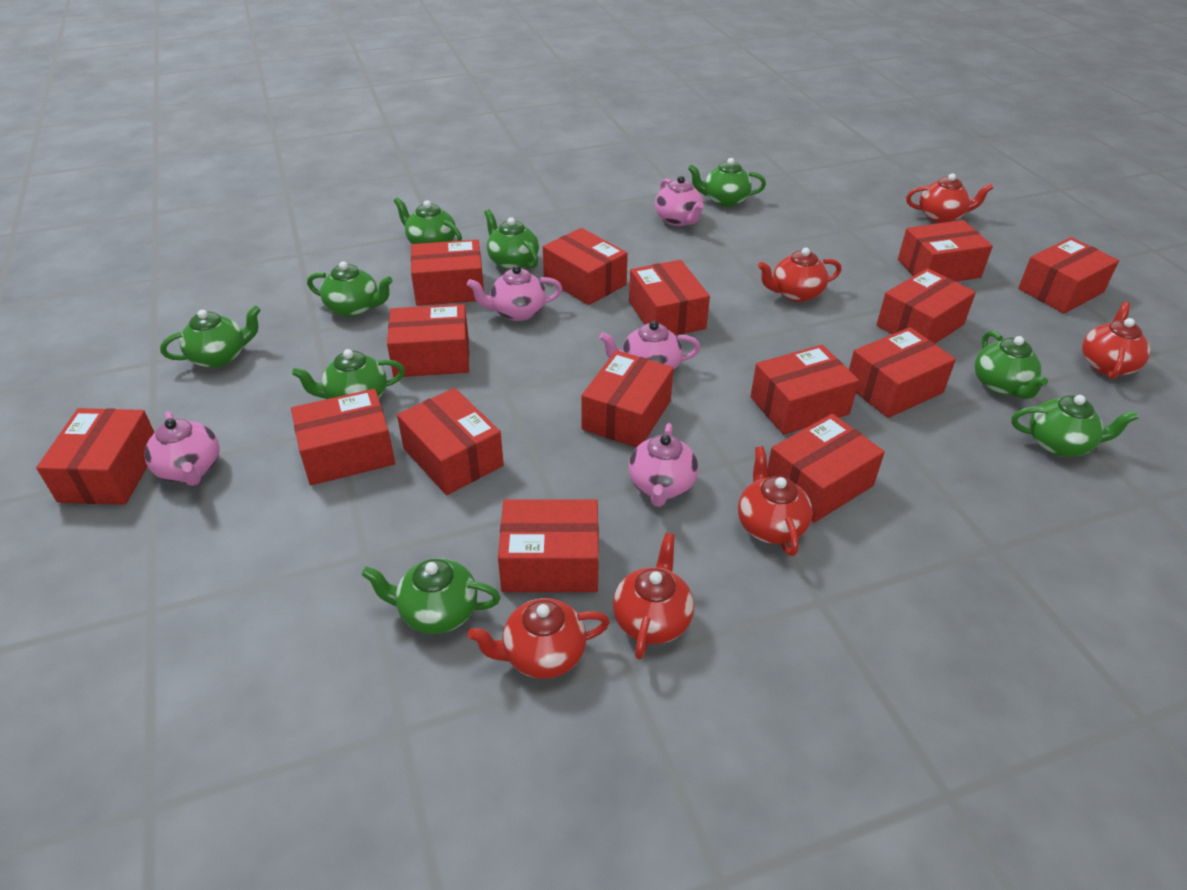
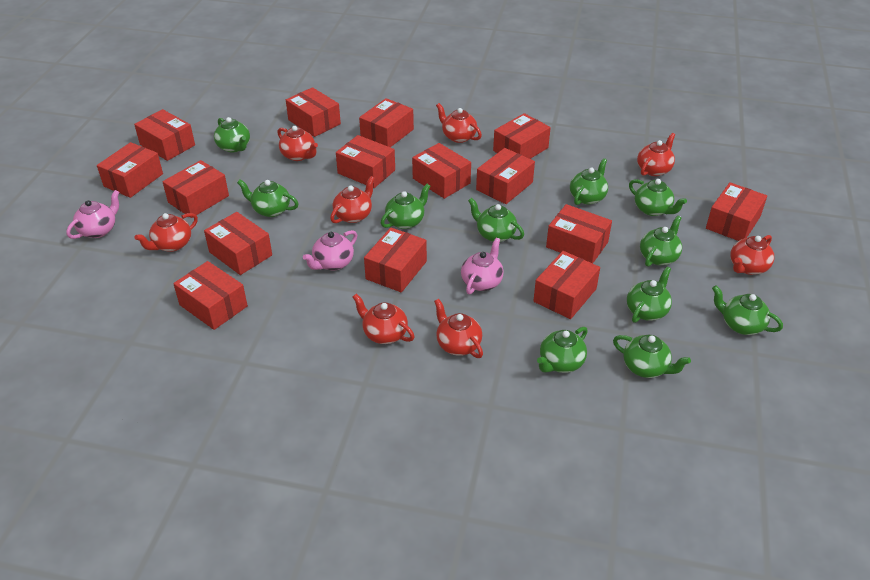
green teapot: [160,305,261,368] [292,349,405,399] [307,261,393,317] [362,558,501,634] [394,197,462,244] [484,209,539,270] [688,158,766,207] [975,331,1048,399] [1011,395,1138,457] = 9 -> [214,117,250,152] [237,180,299,217] [381,184,430,229] [468,198,524,242] [537,327,588,373] [570,158,608,205] [613,335,691,378] [627,267,672,323] [629,179,687,216] [640,215,682,267] [712,286,783,335] = 11
pink teapot: [144,411,220,486] [467,265,562,321] [599,321,700,371] [628,423,698,507] [655,176,704,226] = 5 -> [66,190,119,239] [303,230,357,271] [461,238,504,294] = 3
red teapot: [468,598,610,679] [613,533,694,660] [738,446,812,556] [758,248,842,302] [906,173,993,223] [1082,302,1150,379] = 6 -> [135,213,198,252] [277,126,318,161] [330,176,375,223] [353,294,415,344] [434,299,483,358] [436,103,482,143] [637,133,675,176] [730,235,774,275] = 8

